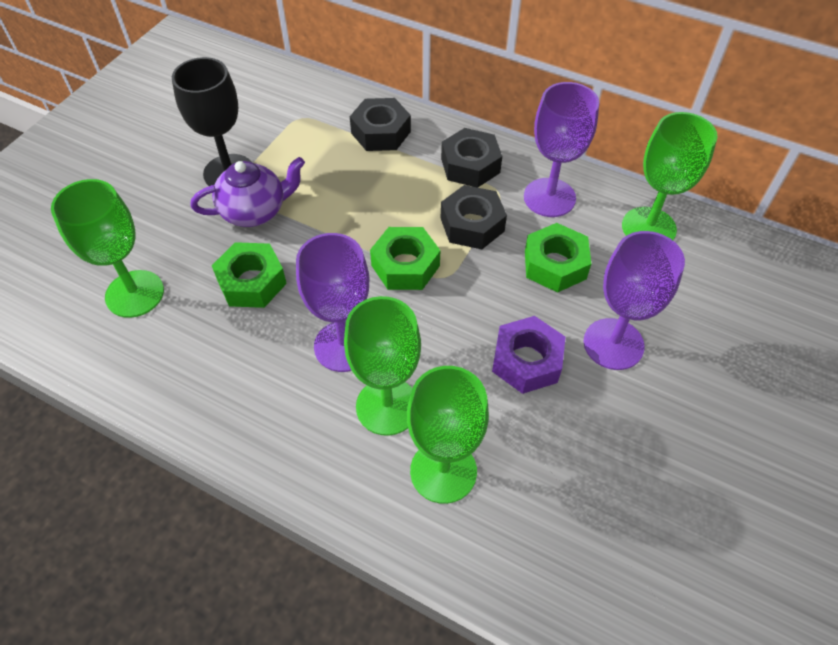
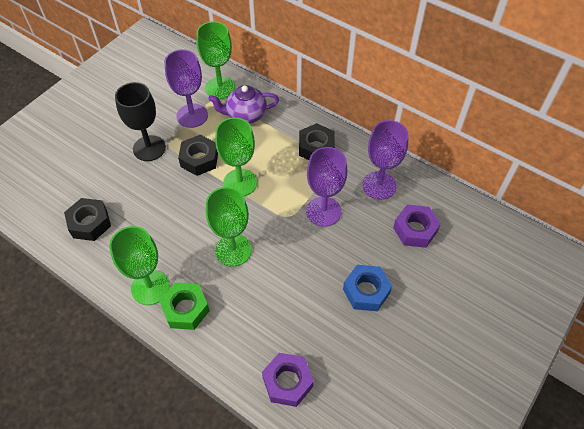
blue nut: none = 0 -> [343,265,392,311] = 1
green nut: [212,242,287,308] [370,227,440,290] [525,223,591,293] = 3 -> [159,282,210,330] = 1
purple nut: [492,316,565,394] = 1 -> [262,353,314,407] [393,205,441,248] = 2

